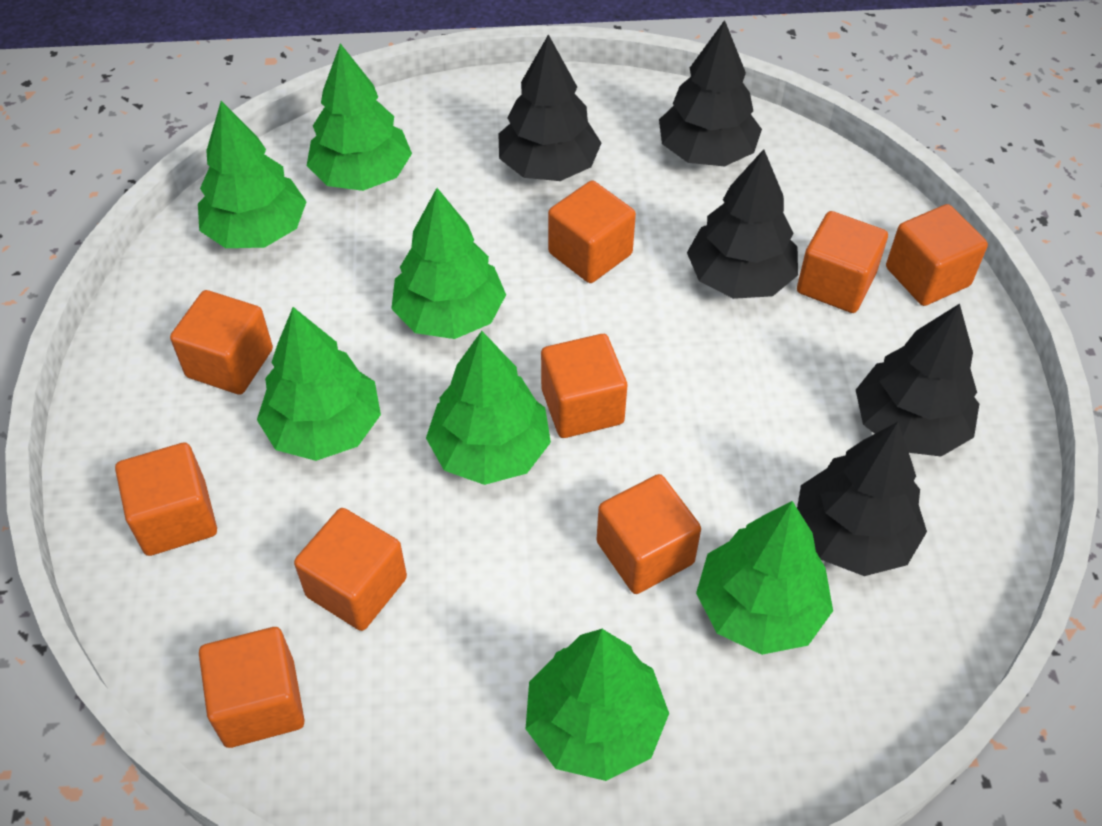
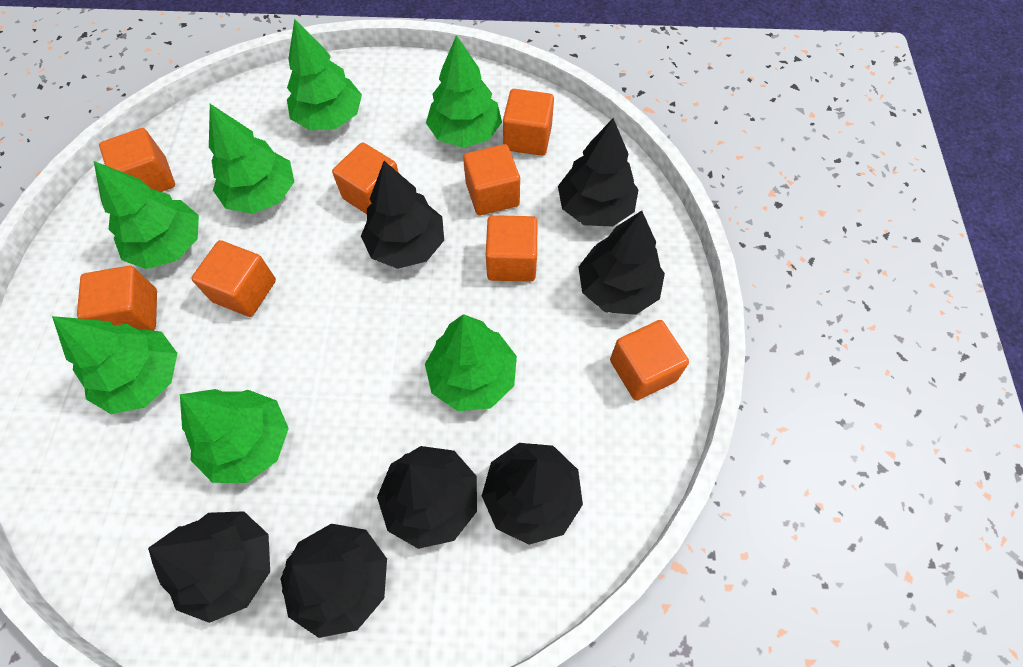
black tree: [498,34,601,181] [659,20,762,166] [687,149,798,299] [797,422,927,576] [856,304,979,456] = 5 -> [148,511,270,623] [281,524,387,638] [361,161,444,269] [377,446,477,549] [482,443,583,545] [558,118,639,227] [578,211,665,315] = 7
orange cube: [115,442,217,556] [170,290,273,395] [199,627,305,748] [294,508,407,631] [541,334,627,438] [548,181,636,283] [597,474,701,594] [797,211,888,313] [886,204,988,306] = 9 -> [77,266,157,331] [99,128,175,192] [191,240,276,317] [332,142,399,214] [463,144,520,215] [486,215,538,282] [503,89,554,156] [610,320,689,401] = 8

